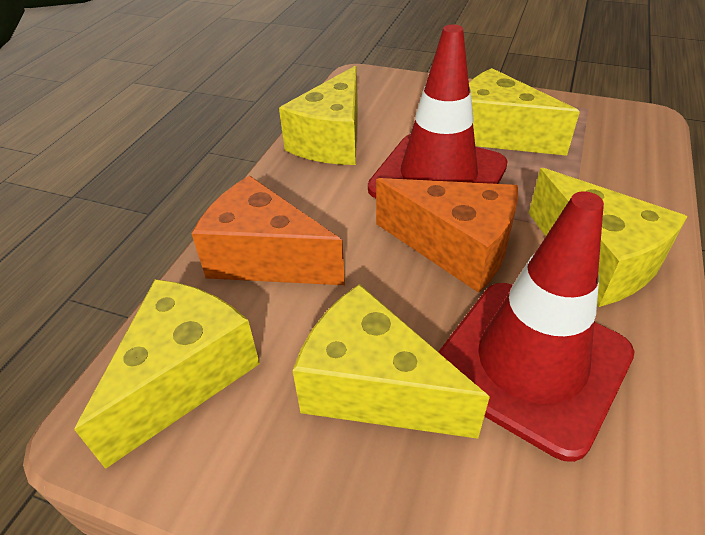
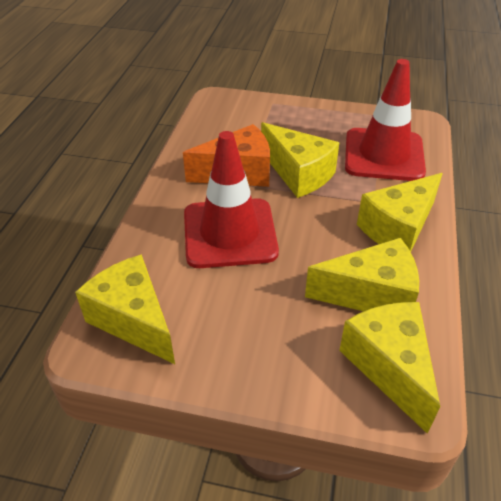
orange cheese: [191,176,345,285] [376,178,518,293] = 2 -> [183,124,270,187] = 1

